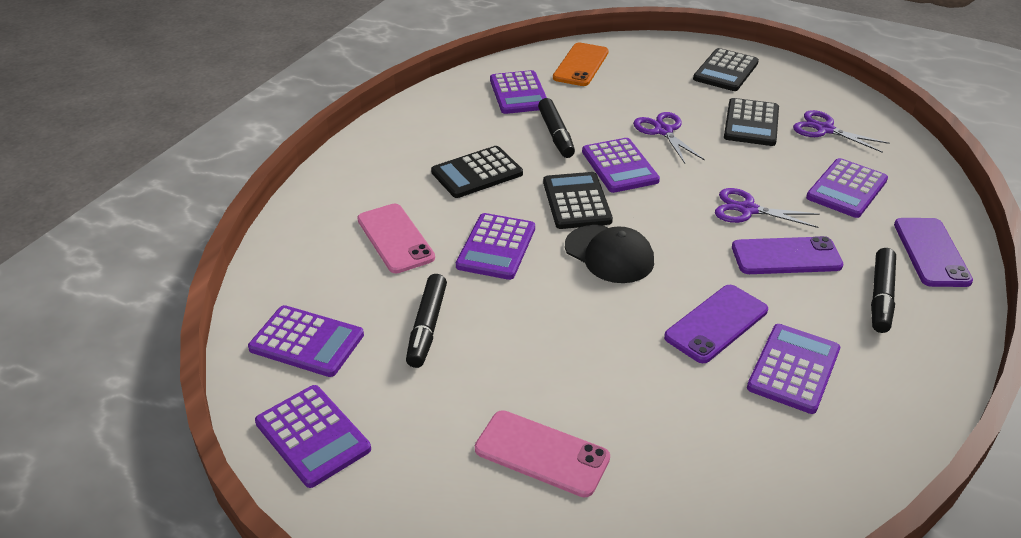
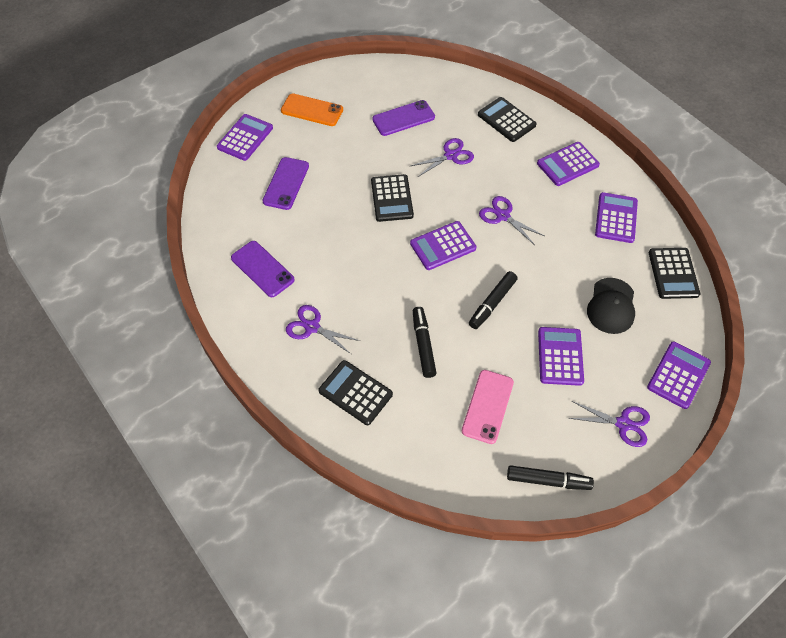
pink phone: [357,204,435,273] [475,410,610,497] = 2 -> [462,370,514,444] = 1
purple calculator: [248,305,364,377] [255,385,371,488] [456,213,535,280] [490,70,547,114] [582,138,660,193] [747,324,840,414] [806,158,888,218] = 7 -> [217,114,273,161] [410,221,477,270] [537,142,600,186] [538,327,584,386] [595,192,638,243] [647,341,711,409] = 6
purple scissors: [633,112,705,163] [715,188,819,228] [793,110,890,153] = 3 -> [286,305,360,354] [411,138,474,177] [479,196,544,245] [568,401,650,447] = 4

